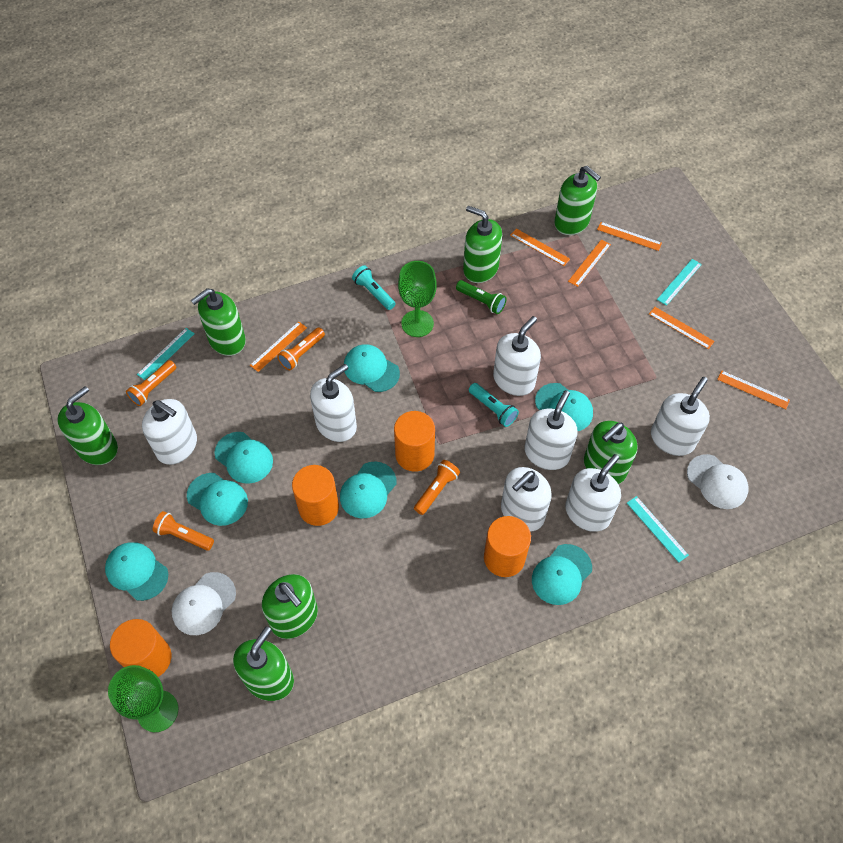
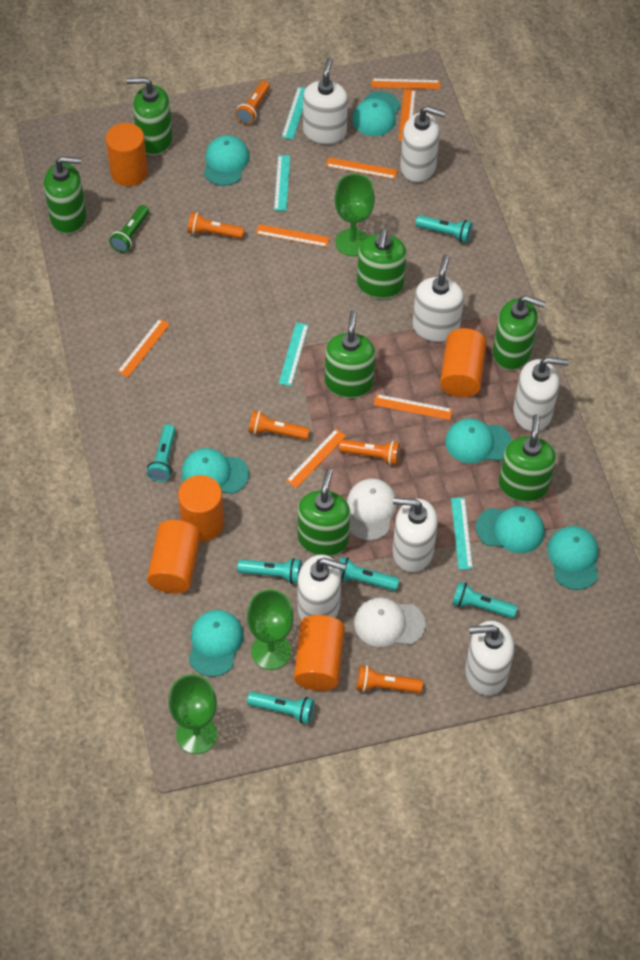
green goblet: [108,665,178,732] [398,261,437,337] = 2 -> [168,675,217,754] [247,589,294,670] [335,174,375,256] = 3
orange cylinder: [110,619,171,677] [292,465,339,526] [394,411,435,472] [484,516,531,577] = 4 -> [106,123,148,186] [147,520,201,594] [178,475,224,542] [294,615,345,691] [440,328,487,397] = 5
orange flashlight: [126,360,176,406] [152,511,214,551] [277,327,325,370] [414,460,460,515] = 4 -> [187,212,245,239] [235,80,270,125] [249,410,310,440] [339,439,400,465] [356,665,423,693] = 5
orange ruler: [250,321,307,372] [510,228,570,266] [568,239,611,287] [597,222,662,251] [649,307,715,349] [717,371,790,409] = 6 -> [117,318,170,377] [256,224,330,247] [286,429,346,488] [326,157,398,179] [371,78,440,89] [374,394,452,420] [398,89,416,141] = 7
turquoise flashlight: [352,265,395,310] [469,383,519,427] = 2 -> [147,424,176,482] [237,558,302,584] [247,692,315,724] [340,557,399,591] [416,215,473,243] [452,582,517,618] = 6
turquoise ruler: [137,328,195,380] [627,496,689,562] [657,259,702,306] = 3 -> [274,155,290,211] [279,323,309,386] [282,87,306,140] [451,498,473,569] = 4

